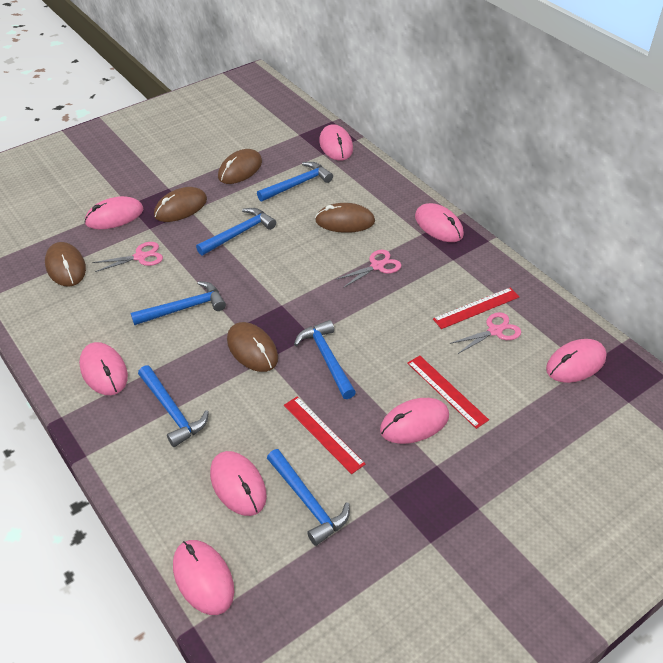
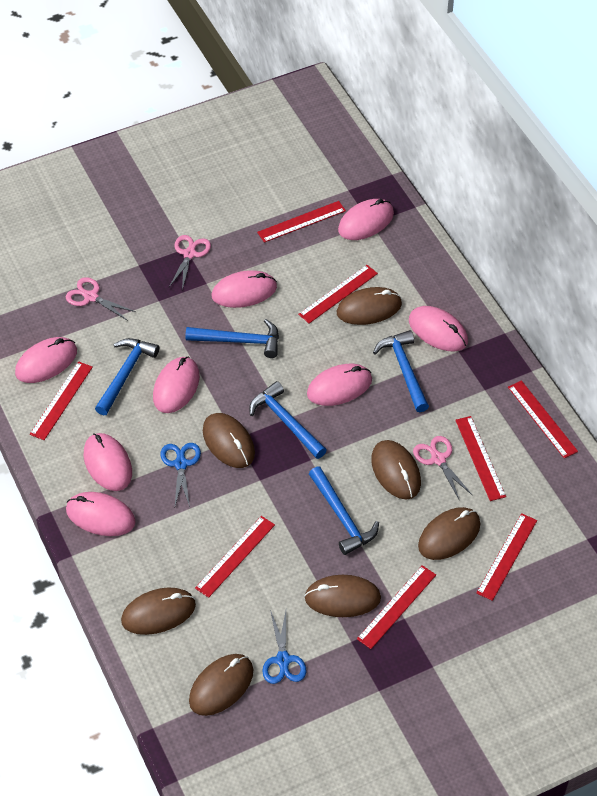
blue hammer: [131,281,226,325] [138,365,209,447] [196,208,276,256] [257,162,333,202] [267,449,350,546] [294,320,356,399] = 6 -> [95,338,159,415] [186,319,279,358] [249,381,327,459] [309,467,379,555] [373,330,429,412] = 5
blue scissors: none = 0 -> [160,443,201,507] [262,610,306,684] = 2
brown mouse: [45,242,86,287] [154,187,207,222] [218,149,262,184] [227,322,278,372] [315,203,375,233] = 5 -> [121,587,196,635] [189,654,253,716] [203,413,255,468] [304,575,381,617] [337,287,402,325] [371,440,421,499] [418,507,480,560] = 7
red ruler: [284,397,365,474] [407,355,489,429] [433,287,519,329] = 3 -> [30,361,93,440] [195,516,275,598] [257,201,346,243] [298,265,378,324] [357,565,436,649] [455,416,506,501] [477,513,537,601] [508,380,578,458] = 8

